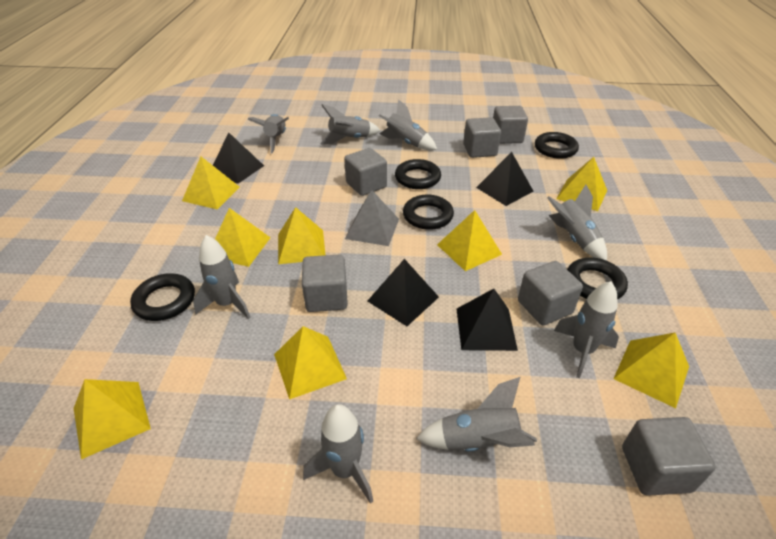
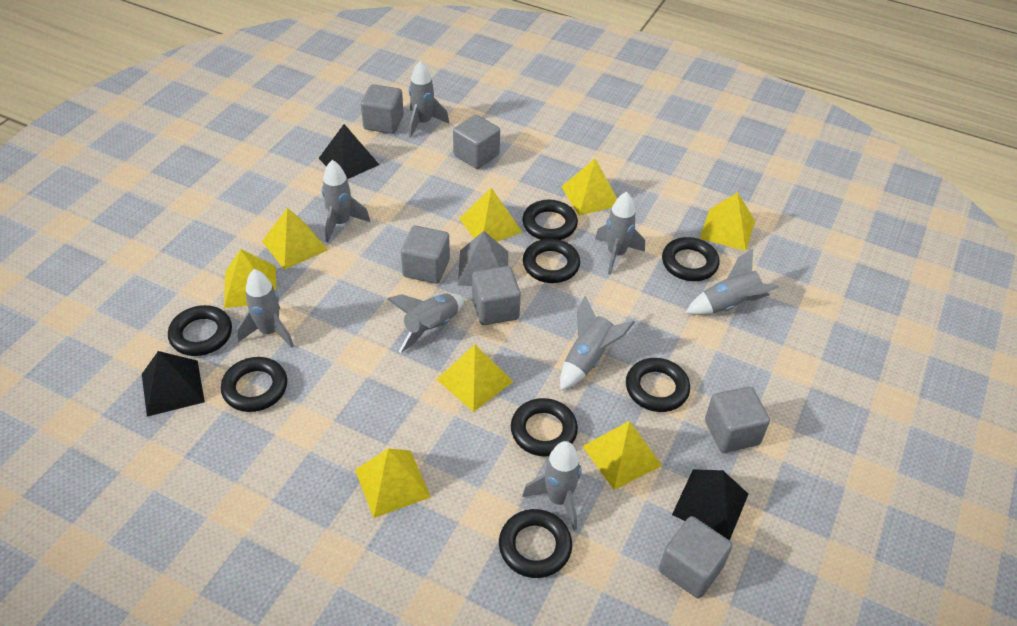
black pyramid: [213,132,264,184] [368,259,439,326] [457,289,518,351] [476,152,533,206] = 4 -> [142,351,205,417] [318,124,379,179] [672,469,748,540] = 3
black ring: [130,273,195,321] [395,159,441,189] [403,195,454,230] [535,132,579,159] [567,257,628,300] = 5 -> [168,305,232,356] [221,357,287,412] [499,509,572,578] [511,398,578,457] [522,200,578,240] [523,239,580,283] [626,358,690,412] [662,237,719,281] = 8

